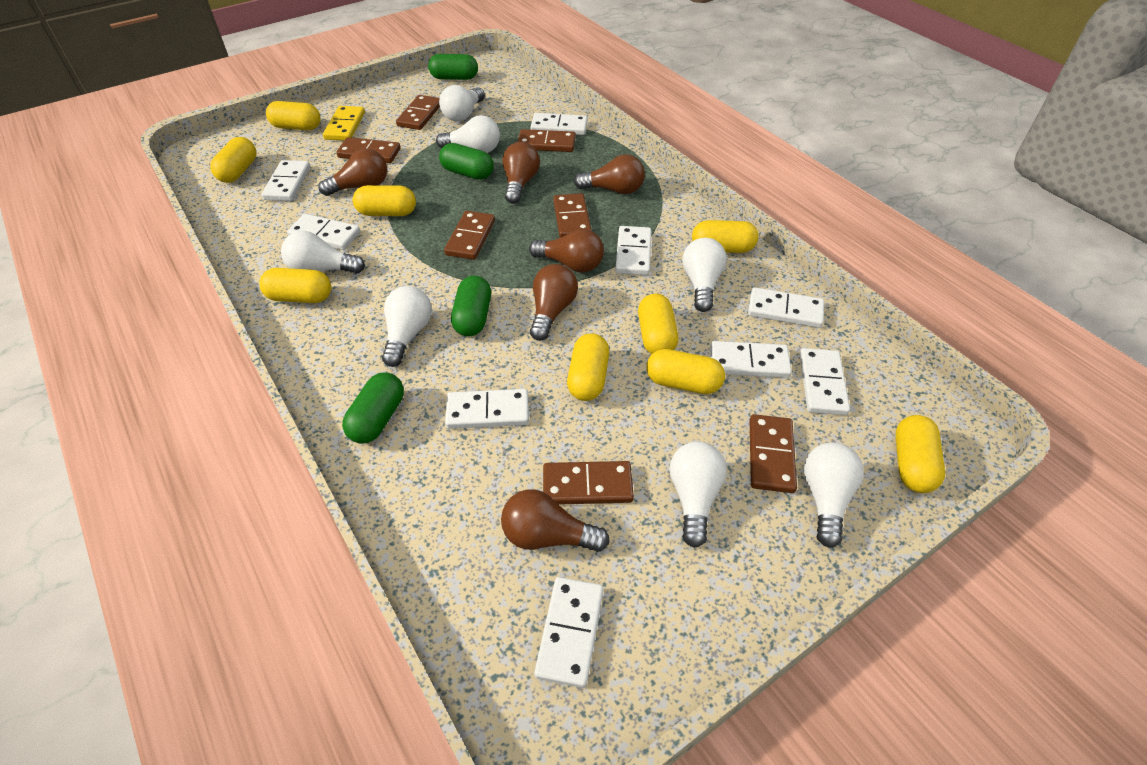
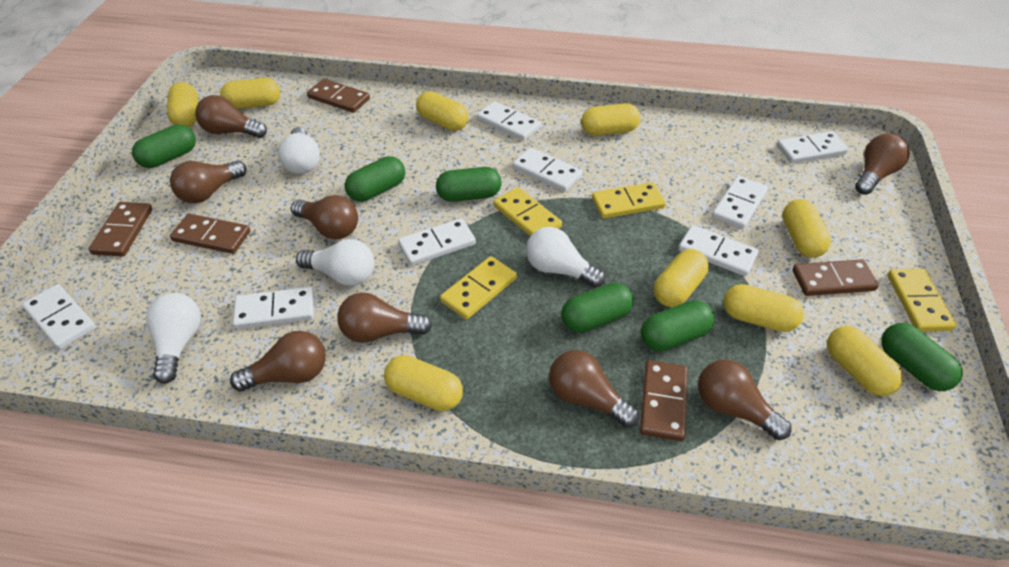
brown domino: [336,137,401,163] [396,95,440,130] [444,211,495,260] [518,129,576,152] [543,461,634,505] [553,193,592,238] [750,414,797,493] = 7 -> [89,202,152,257] [170,214,250,254] [307,79,370,113] [640,360,688,441] [792,259,879,296] = 5
brown light bulb: [319,148,387,196] [501,489,610,552] [502,142,540,204] [529,229,604,273] [530,264,578,341] [574,154,645,194] = 6 -> [170,160,247,203] [195,95,267,138] [230,331,326,391] [291,195,358,240] [337,293,432,343] [549,350,639,428] [698,359,792,440] [855,133,910,195] = 8
green capsule: [342,373,404,444] [428,54,478,80] [439,143,494,180] [451,276,491,336] = 4 -> [132,125,196,168] [345,156,405,202] [436,167,501,202] [561,283,634,333] [641,301,714,352] [881,323,963,391] = 6
white domino: [262,160,310,201] [287,214,360,250] [445,389,529,429] [530,113,588,135] [534,577,604,688] [615,226,652,275] [710,341,792,378] [748,287,824,328] [800,348,850,415] = 9 -> [22,284,96,349] [233,287,314,329] [398,218,476,266] [477,101,541,141] [513,147,582,192] [678,225,759,276] [712,176,768,229] [777,131,848,164] = 8
white light bulb: [281,231,365,274] [382,286,432,367] [436,115,500,153] [439,85,485,121] [670,441,727,548] [682,238,727,312] [804,442,864,548] = 7 -> [146,293,201,384] [278,127,320,174] [296,239,374,286] [526,227,605,288] = 4
yellow domino: [323,106,365,140] = 1 -> [440,256,517,319] [493,187,562,236] [592,182,666,219] [887,269,957,332] = 4

